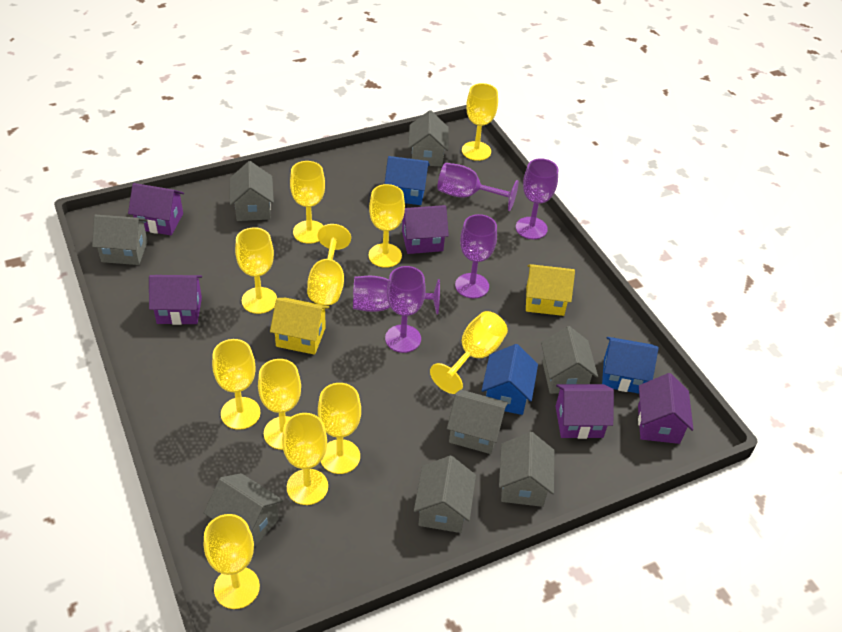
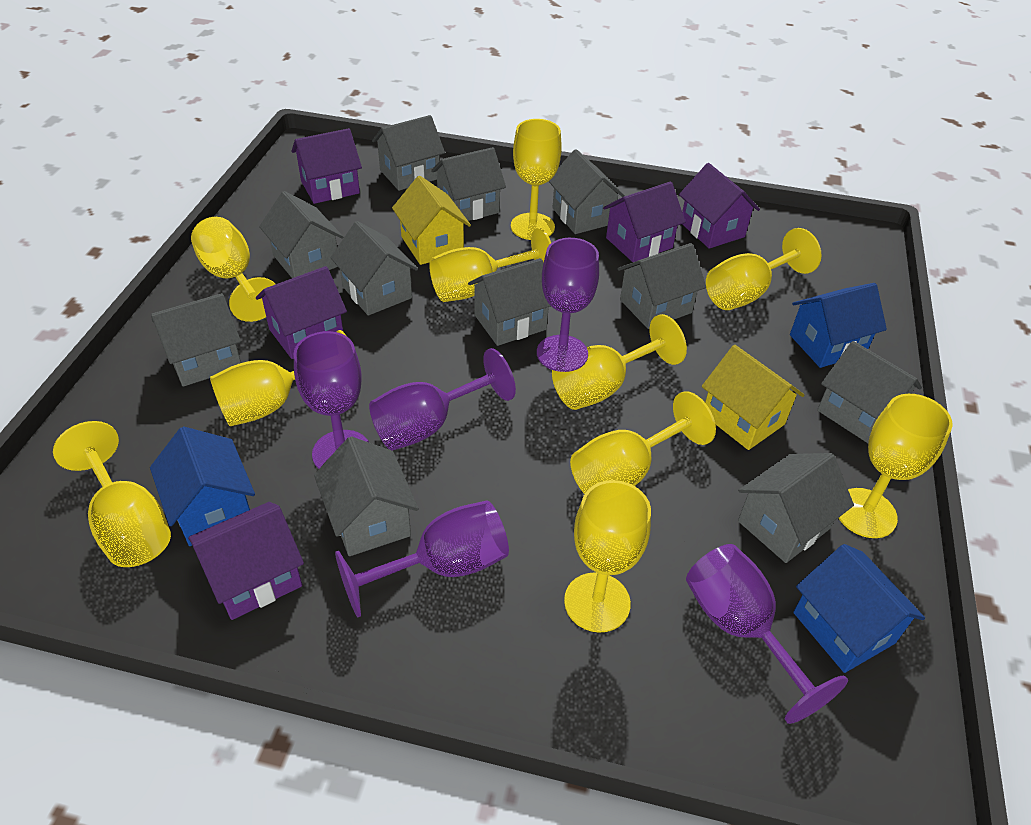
grey house: [92,215,148,265] [204,473,283,547] [230,161,274,221] [408,110,449,167] [414,456,476,533] [447,390,508,454] [499,432,554,507] [541,326,598,394] = 8 -> [151,293,241,387] [259,191,343,278] [314,437,419,556] [330,221,418,316] [372,115,445,191] [431,147,506,221] [468,258,551,346] [548,149,625,234] [618,243,706,329] [738,453,854,563] [817,341,922,443] = 11
yellow goblet: [204,514,260,609] [212,339,260,430] [235,227,277,314] [258,359,301,450] [282,413,328,505] [290,161,325,244] [307,224,351,305] [318,383,361,474] [369,184,405,268] [430,311,508,394] [462,83,498,161] = 11 -> [53,421,171,567] [191,217,275,322] [210,330,346,426] [429,228,551,302] [511,119,562,240] [552,314,687,410] [564,480,651,633] [570,391,716,494] [706,228,821,310] [839,394,953,538] = 10

